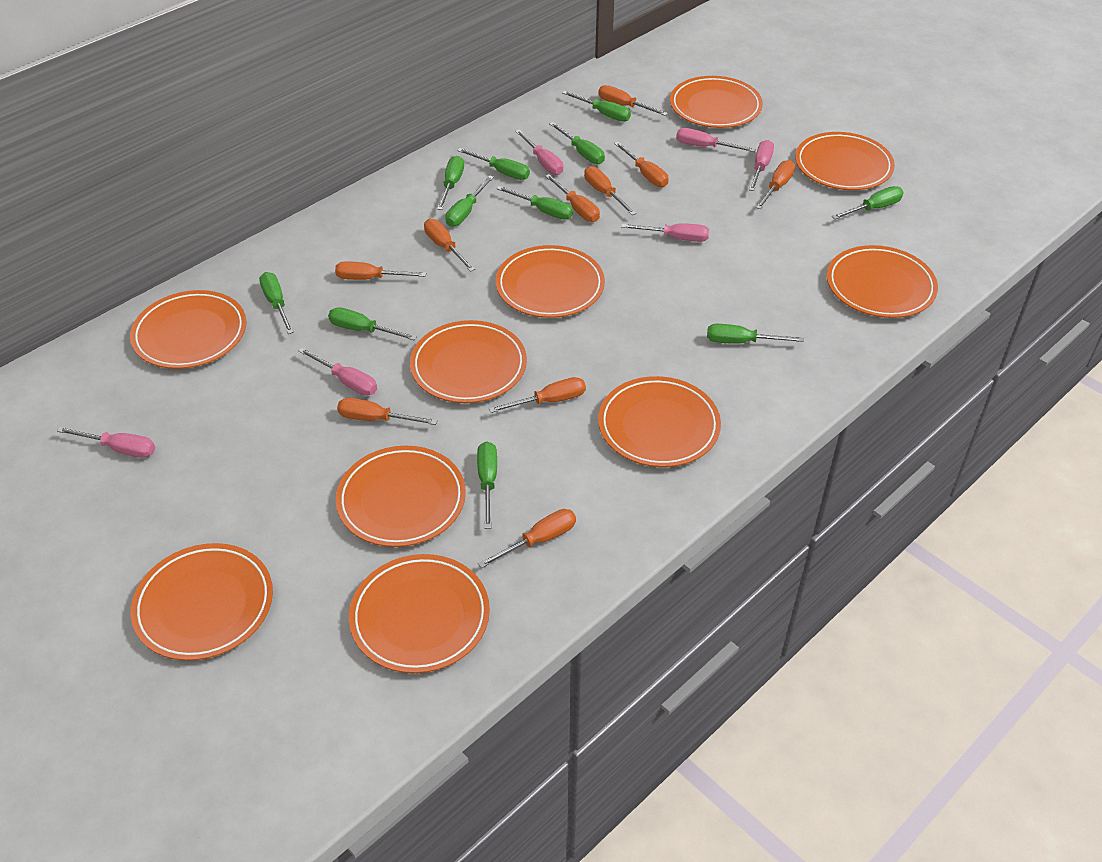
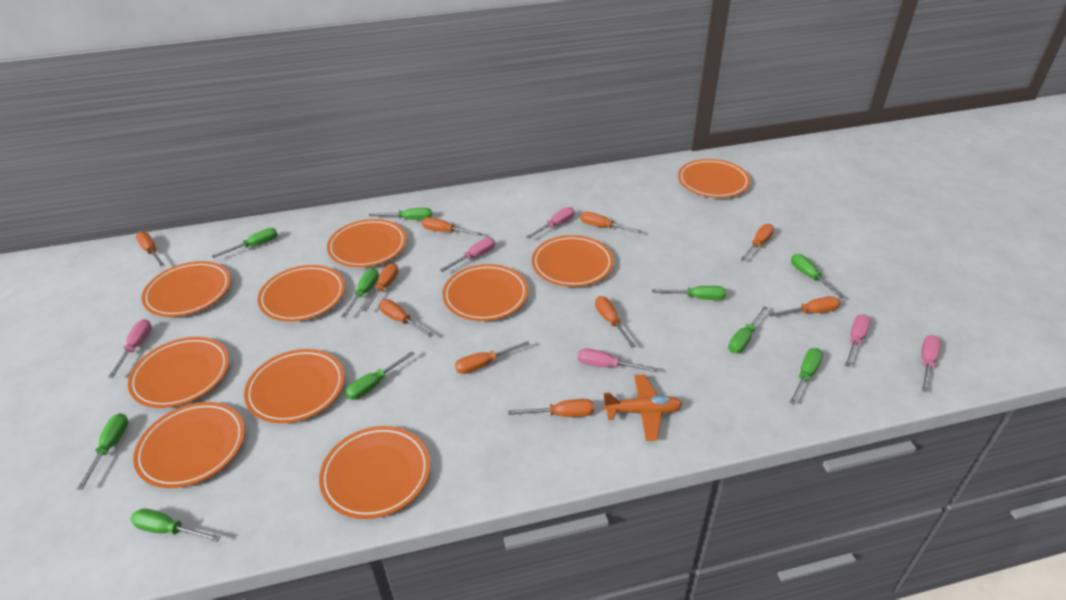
green screwdriver: [259,272,294,334] [328,307,417,340] [437,156,464,210] [445,176,494,227] [457,148,530,180] [477,442,497,529] [497,186,573,219] [550,122,605,164] [563,91,631,122] [707,324,804,344] [832,186,904,219] = 11 -> [77,413,128,490] [131,508,221,542] [212,228,278,258] [341,268,379,318] [345,351,415,400] [369,208,432,220] [652,286,726,300] [728,306,768,353] [789,348,823,405] [791,254,845,299] = 10
orange plane: none = 0 -> [603,375,682,441] = 1

